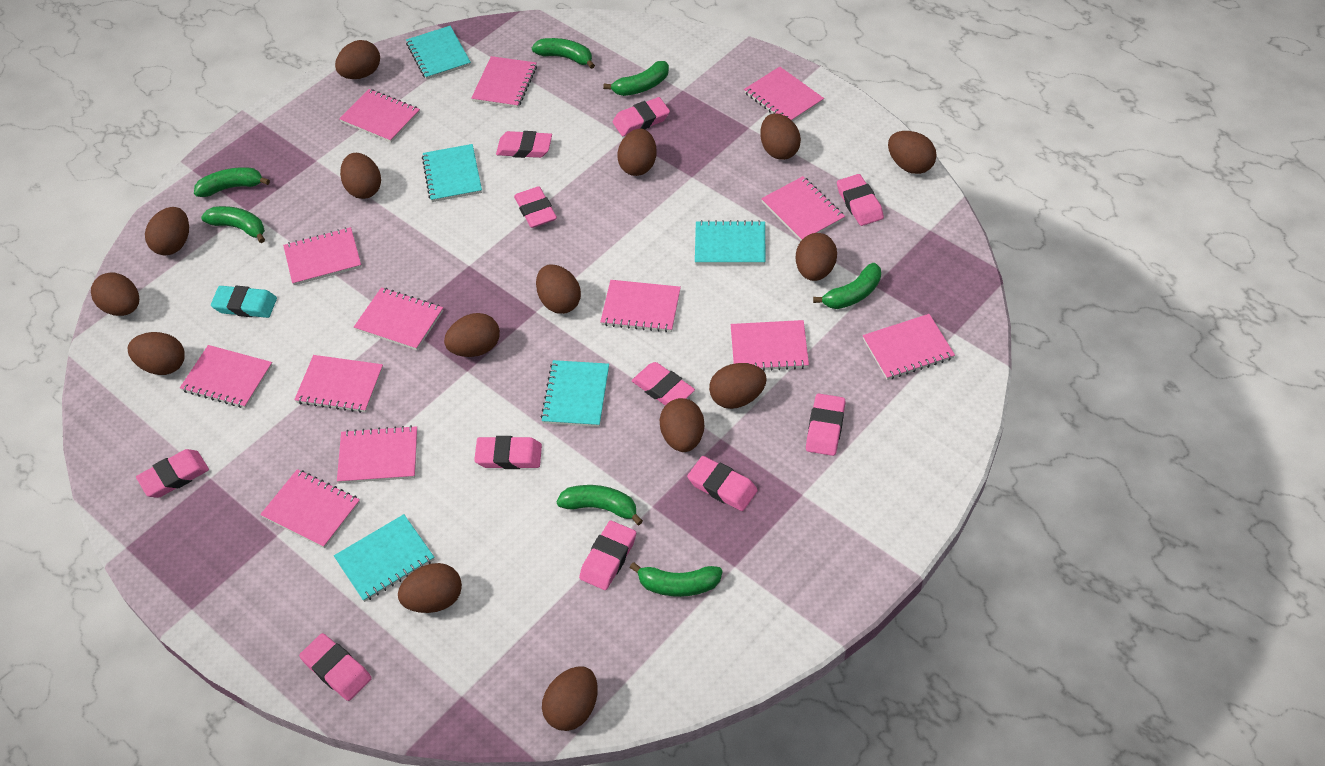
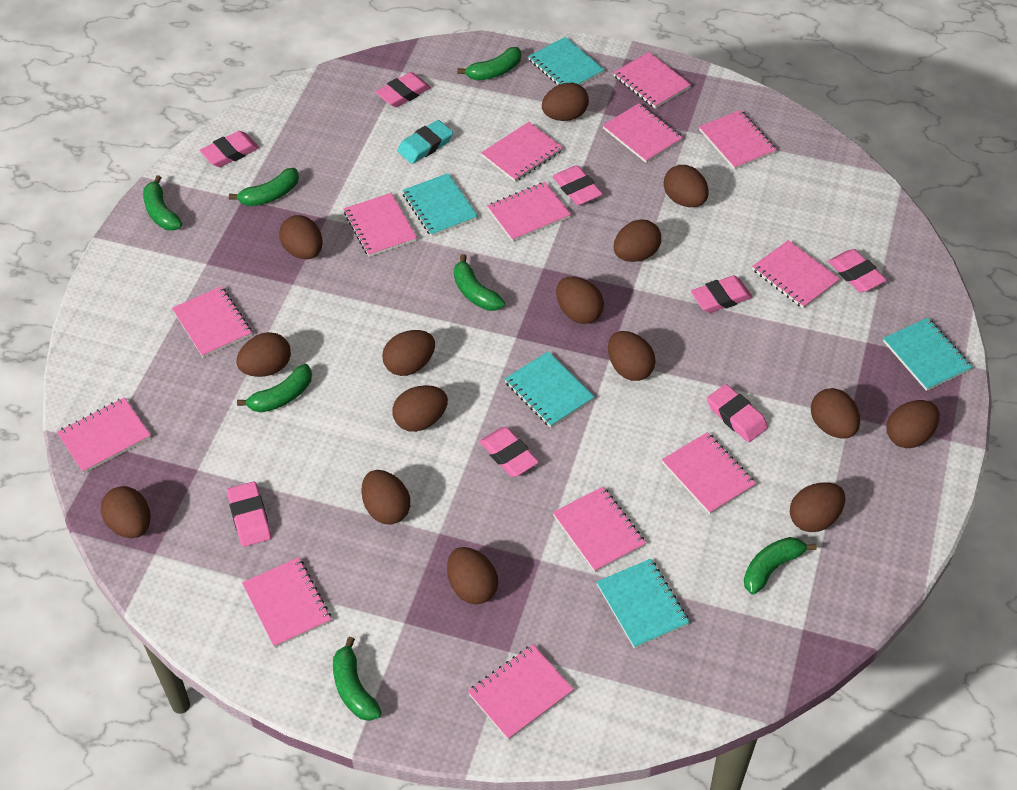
pink eraser: [136,449,209,498] [299,633,372,701] [474,436,542,469] [496,131,552,158] [514,186,557,228] [579,521,636,590] [612,97,670,136] [632,362,695,406] [687,456,758,511] [806,394,845,456] [837,174,884,226] = 11 -> [200,131,259,167] [227,482,271,547] [376,72,431,107] [480,427,539,477] [552,165,603,205] [691,275,752,313] [707,384,768,442] [828,249,886,292] = 8

